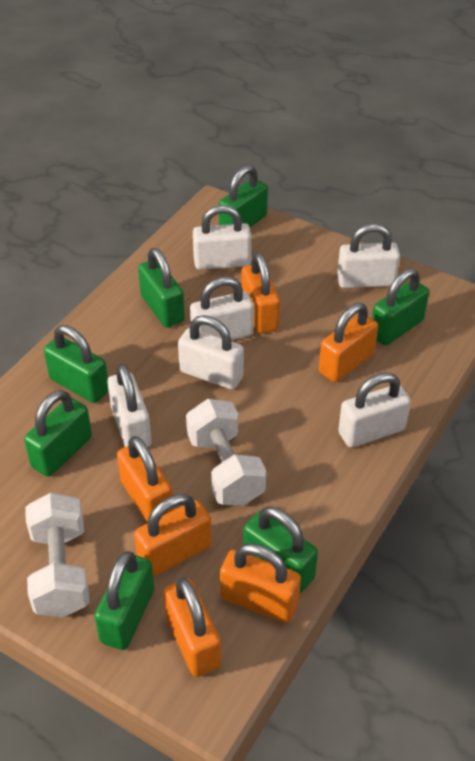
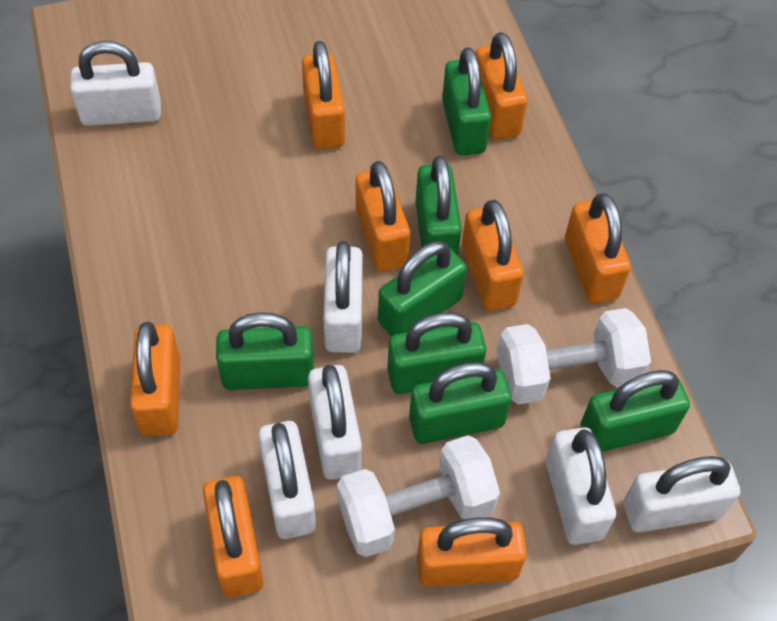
orange padlock: [117,436,174,523] [134,494,212,577] [163,578,221,677] [220,543,301,623] [242,253,280,334] [319,303,378,382] = 6 -> [130,322,181,436] [203,476,264,597] [302,41,345,149] [356,161,410,272] [417,517,527,587] [462,200,524,311] [476,32,527,140] [565,193,631,304] = 8

